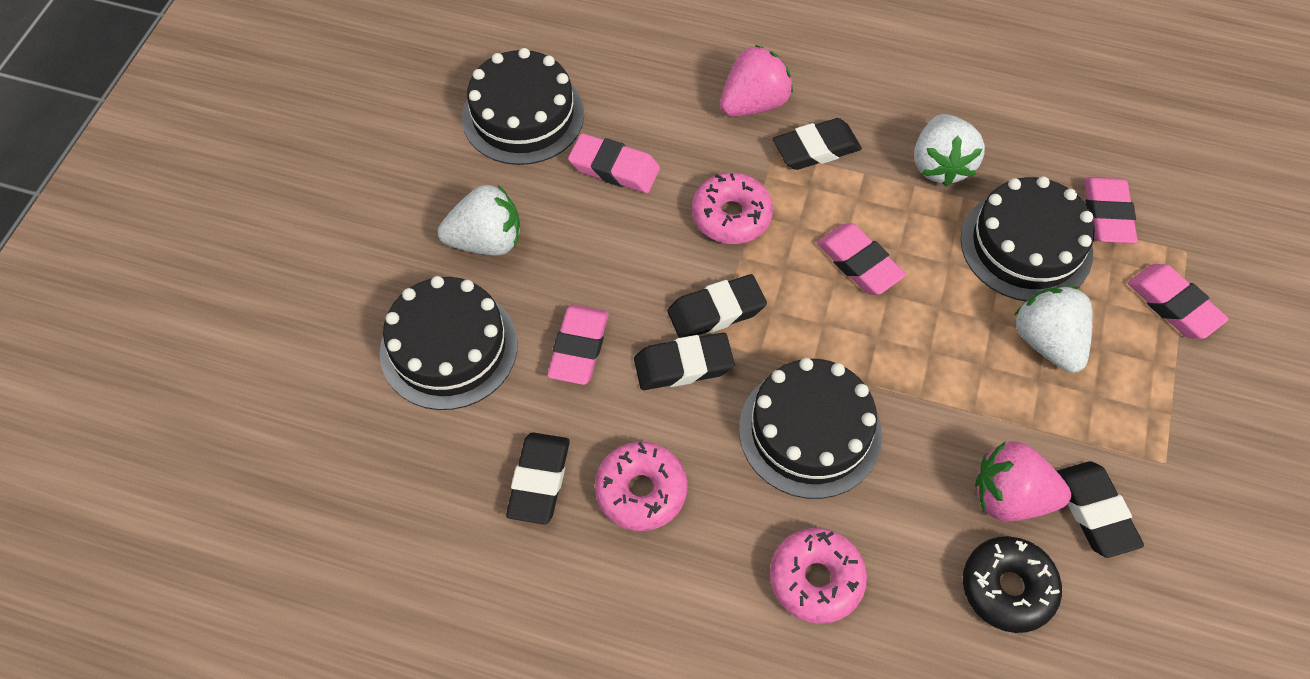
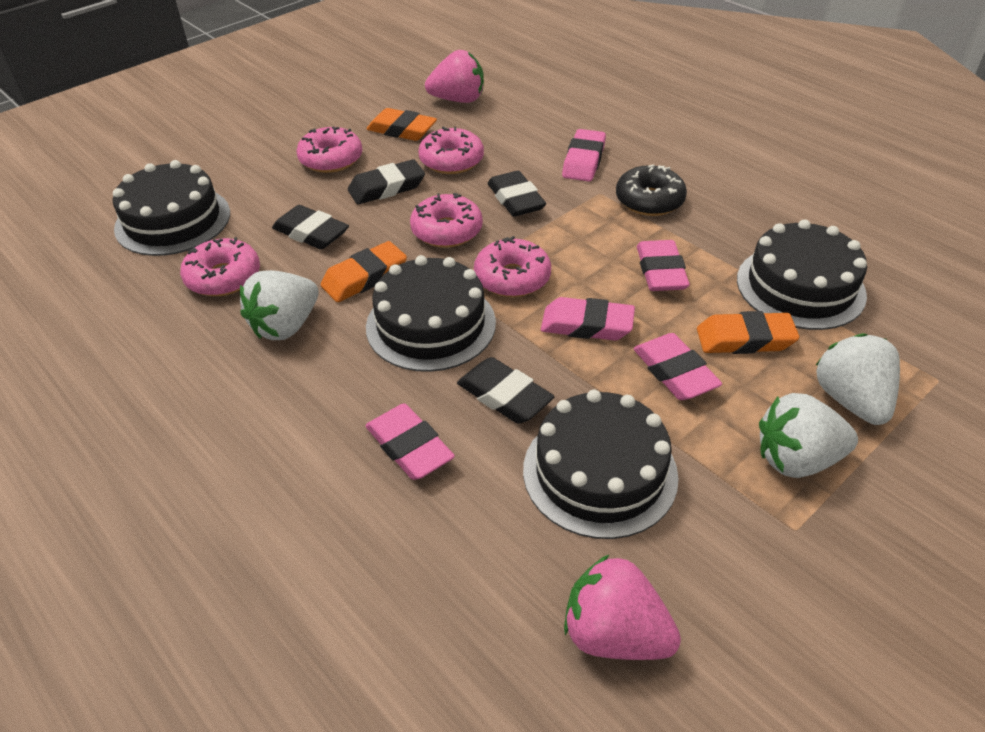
black eraser: [506,433,570,524] [634,333,735,390] [667,274,767,338] [773,118,862,170] [1057,461,1144,558] = 5 -> [272,205,349,250] [348,159,425,204] [457,357,554,424] [488,171,546,217] = 4
orange eraser: none = 0 -> [321,241,407,302] [367,108,437,141] [697,311,799,354] = 3
pink donut: [595,442,687,531] [692,173,773,244] [770,528,867,624] = 3 -> [180,237,260,296] [296,126,362,173] [410,193,483,247] [419,126,484,174] [474,236,551,297] = 5

